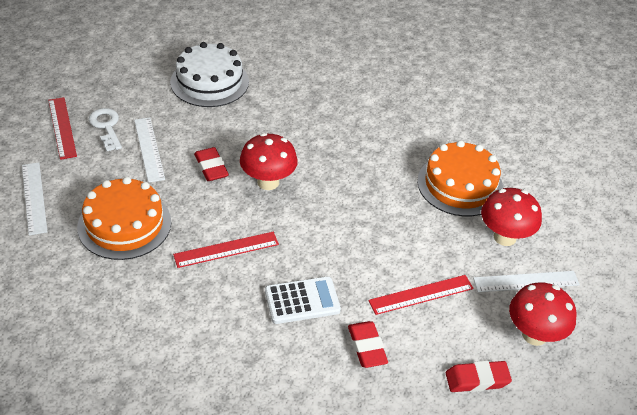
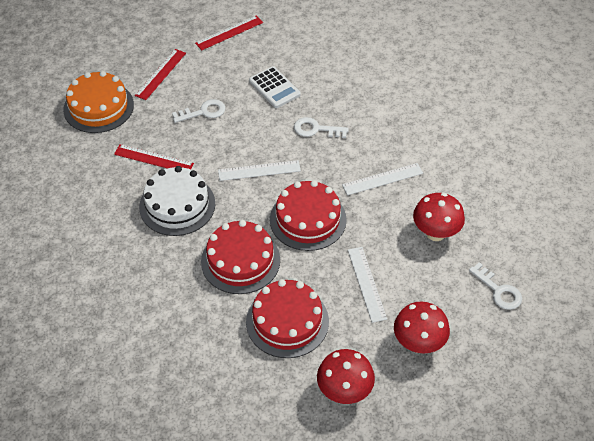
orange cake: [77,177,171,260] [417,140,504,216] = 2 -> [63,71,134,133] = 1
red cake: none = 0 -> [201,220,280,294] [246,279,329,358] [270,180,347,251] = 3
red eraser: [194,147,229,181] [348,321,388,368] [446,361,512,392] = 3 -> none = 0
white key: [89,108,122,151] = 1 -> [172,99,225,123] [294,117,349,138] [469,262,522,310] = 3

